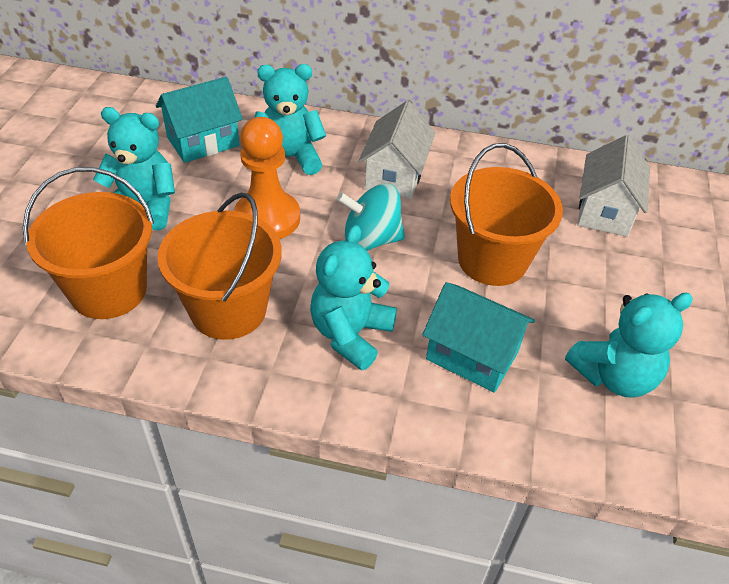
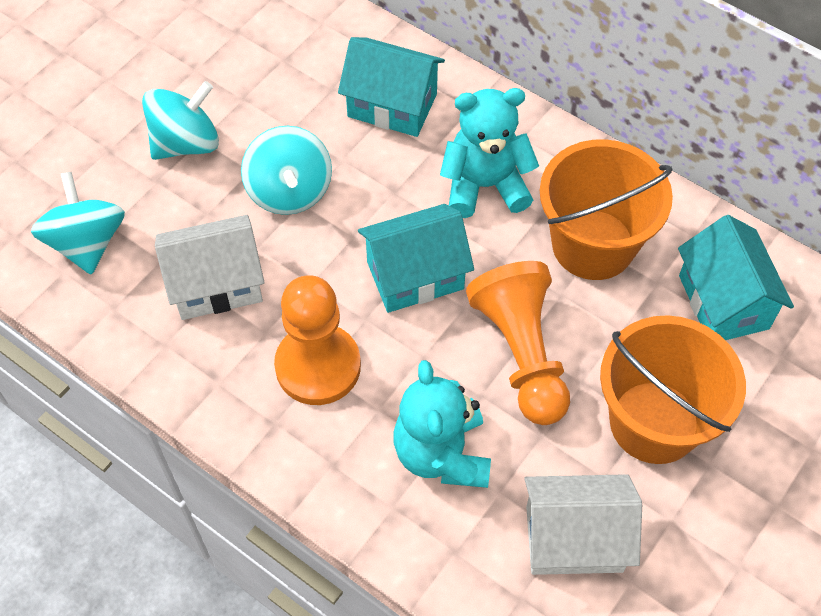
orange bucket: [23,167,154,319] [157,192,282,340] [450,143,563,286] = 3 -> [540,139,673,280] [600,315,746,464] = 2
orange pawn: [234,117,300,239] = 1 -> [274,275,361,405] [466,261,570,425] = 2
turquoise house: [156,77,243,163] [422,282,535,393] = 2 -> [338,37,445,137] [358,204,474,313] [678,215,794,340] = 3
turquoise spinning top: [337,183,405,251] = 1 -> [31,171,125,275] [142,81,219,160] [241,126,332,215] = 3
turquoise teddy bear: [93,107,175,230] [254,64,326,175] [310,225,397,370] [565,293,693,398] = 4 -> [393,360,491,488] [440,88,539,218] = 2

